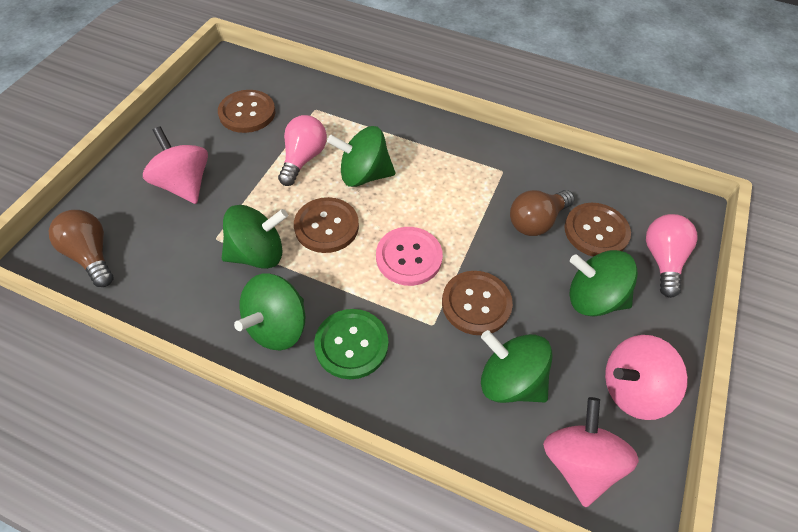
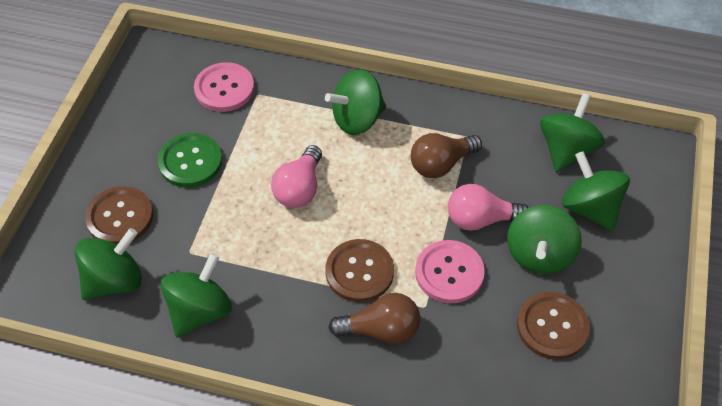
brown button: [218,90,275,133] [294,197,359,253] [442,271,513,335] [564,203,631,257] = 4 -> [85,186,153,245] [325,239,394,302] [517,292,590,360] = 3
green spinning top: [222,205,288,269] [234,274,305,351] [327,126,395,187] [481,330,553,403] [569,250,638,316] = 5 -> [75,228,142,301] [161,253,232,338] [325,69,386,135] [507,205,582,274] [540,93,605,172] [562,151,630,231] = 6
pink button: [376,227,443,286] = 1 -> [194,62,254,112] [415,240,485,303] = 2
pink spinning top: [143,126,208,204] [543,397,639,507] [605,335,688,420] = 3 -> none = 0

